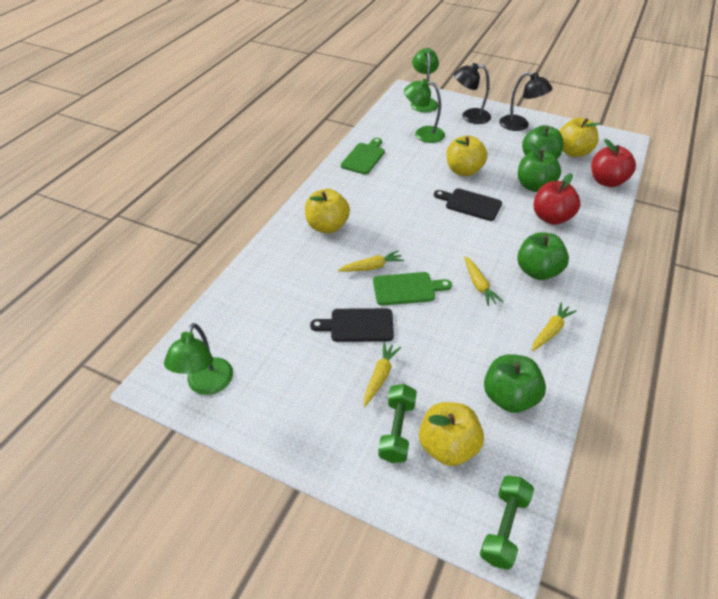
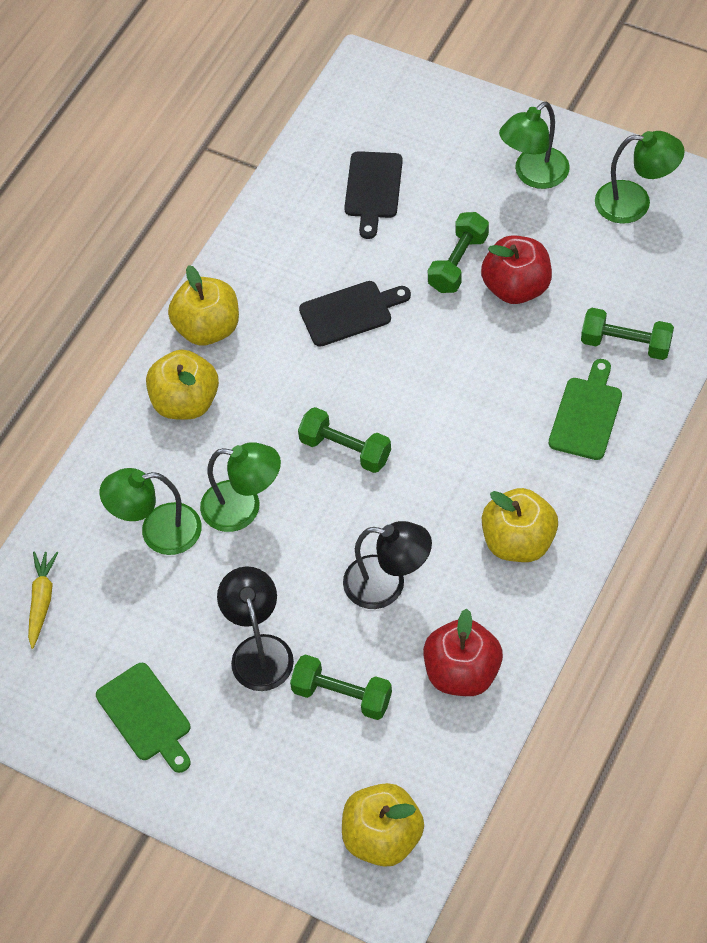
green apple: [484,354,546,413] [517,232,569,280] [518,143,561,192] [522,125,563,159] = 4 -> none = 0
green dumbbell: [378,384,417,463] [480,475,534,570] = 2 -> [290,654,392,720] [298,407,391,473] [428,212,489,293] [581,308,674,360] = 4
green lamp: [164,323,233,395] [404,79,445,143] [411,48,439,112] = 3 -> [100,468,202,555] [200,442,281,532] [499,102,570,189] [595,131,685,224] = 4
yellow carrot: [338,250,404,272] [364,342,401,407] [464,256,503,306] [532,303,576,351] = 4 -> [28,552,58,649] = 1

